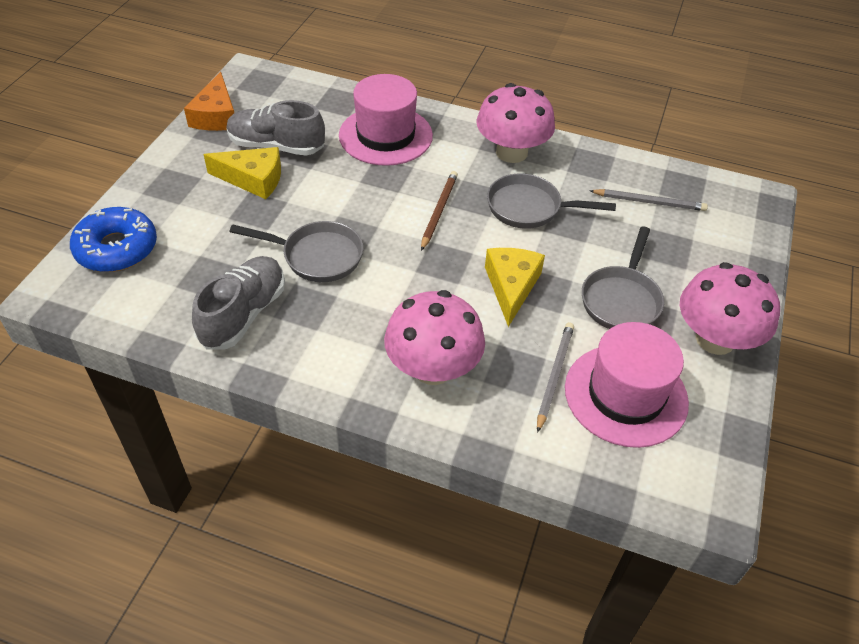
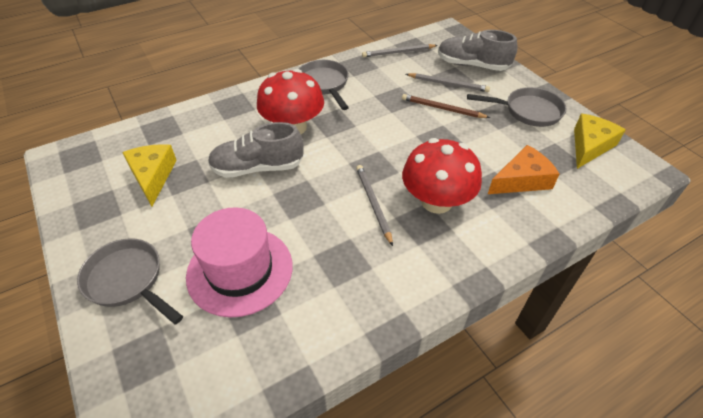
blue donut: [70,207,157,272] = 1 -> none = 0
grey pencil: [537,322,574,433] [589,189,708,211] = 2 -> [356,165,393,246] [362,44,438,57] [406,73,490,92] = 3
pink hat: [339,74,433,166] [565,322,689,448] = 2 -> [186,207,293,317] = 1
pink mushroom: [384,290,485,385] [477,83,555,163] [680,262,780,355] = 3 -> none = 0
red mushroom: none = 0 -> [257,69,324,134] [402,138,482,214] = 2

